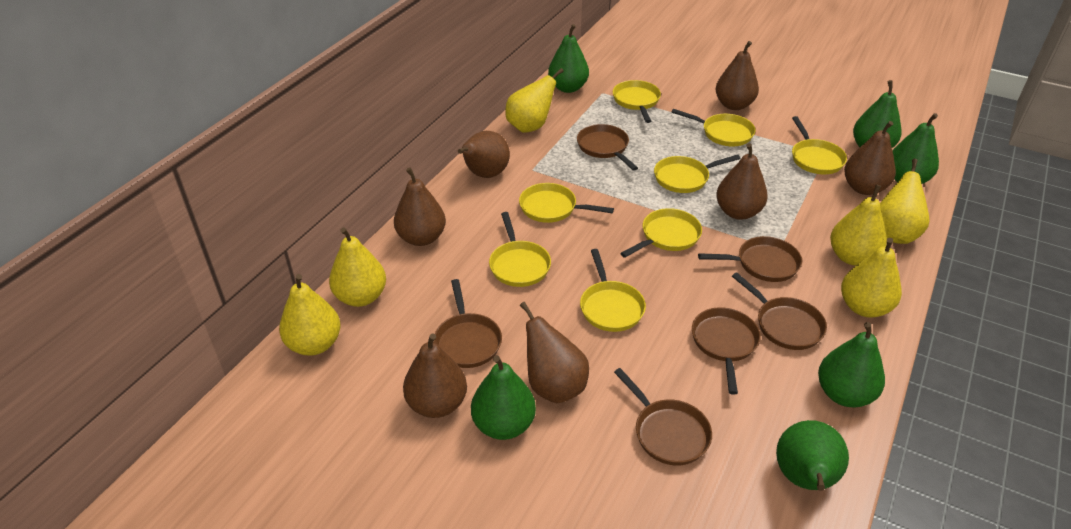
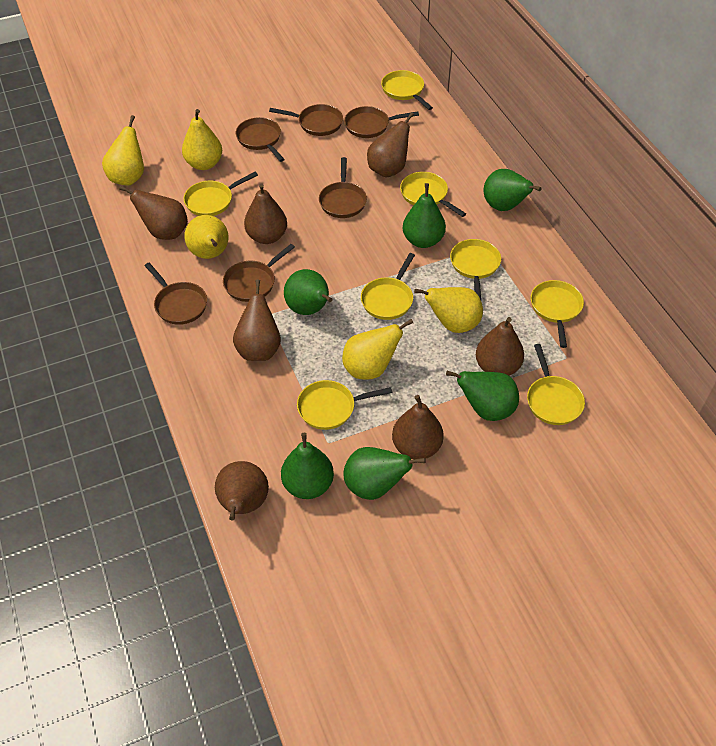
yellow pear: [279,274,341,356] [329,227,386,307] [505,68,564,133] [830,184,887,266] [841,238,902,318] [880,159,930,244] = 6 -> [102,115,144,186] [182,109,222,170] [184,215,228,259] [342,319,413,380] [414,287,483,333] = 5

